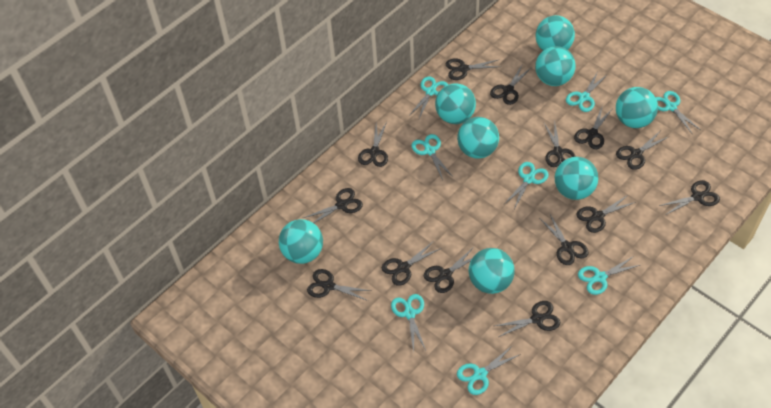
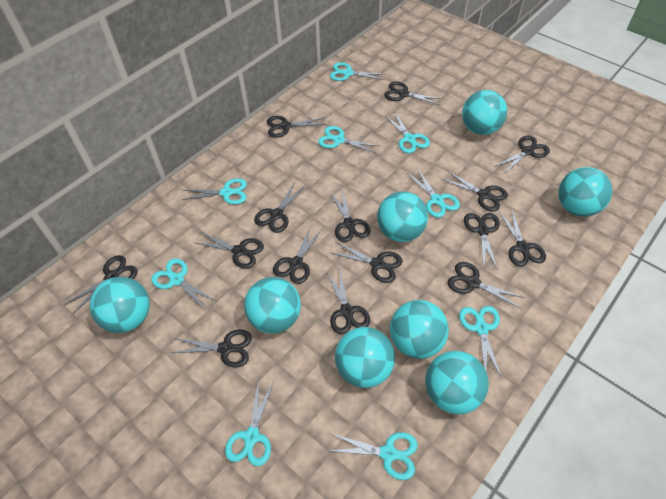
black scissors: [303,188,363,223] [307,269,371,301] [358,122,388,167] [382,241,441,286] [424,247,474,293] [446,58,500,80] [490,65,532,105] [495,301,560,337] [540,214,589,265] [544,121,576,167] [574,105,613,149] [577,194,636,233] [616,131,668,170] [659,180,720,215] = 14 -> [64,255,138,314] [171,329,252,368] [195,232,264,269] [254,182,306,233] [267,116,327,138] [273,225,323,284] [327,270,370,334] [330,242,402,283] [331,189,370,242] [384,81,443,105] [441,171,508,211] [447,262,525,308] [464,213,500,269] [495,135,550,174] [499,209,546,267] = 15
turquoise scissors: [391,294,426,352] [409,76,448,119] [411,134,453,180] [457,345,521,395] [504,162,549,209] [566,71,608,112] [578,256,640,295] [655,91,701,135] = 8 -> [151,259,216,309] [182,178,247,205] [225,381,274,466] [318,126,379,154] [328,432,418,480] [330,62,384,81] [386,111,430,153] [407,168,460,218] [459,306,501,377] = 9

